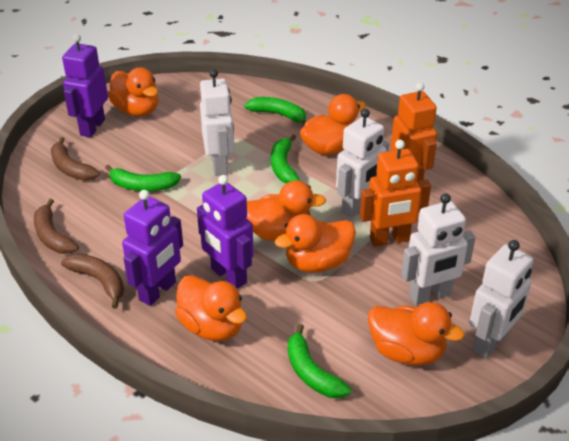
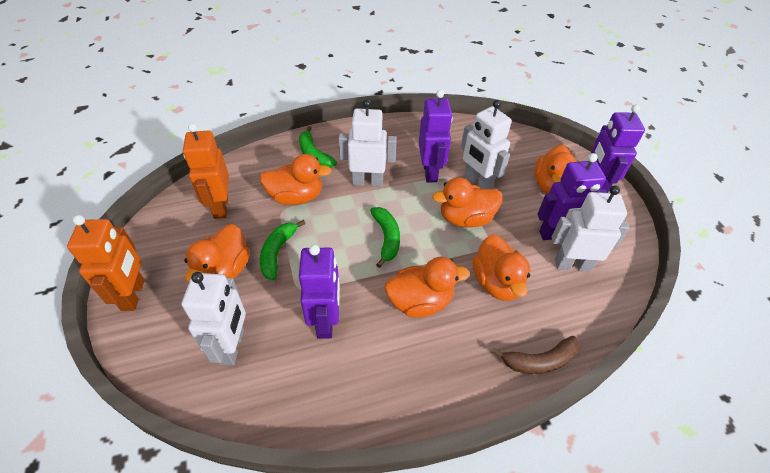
brown banana: [34,199,79,254] [51,137,100,181] [61,254,124,309] = 3 -> [492,336,579,374] = 1
green banana: [105,165,181,191] [244,97,306,125] [271,134,300,184] [288,324,351,398] = 4 -> [260,220,306,280] [299,126,337,168] [370,207,400,268] = 3
purple robot: [62,34,108,137] [122,190,183,306] [197,175,254,289] = 3 -> [299,245,340,339] [419,90,453,183] [537,153,607,240] [590,104,645,193] = 4

